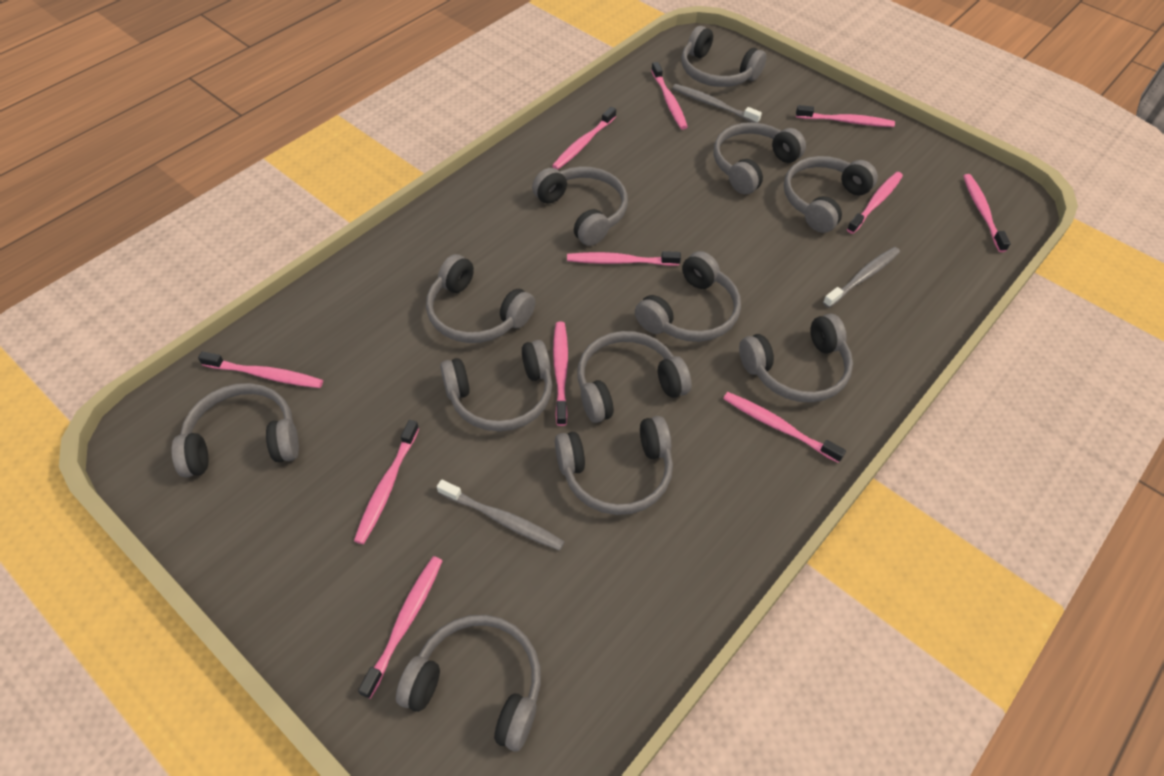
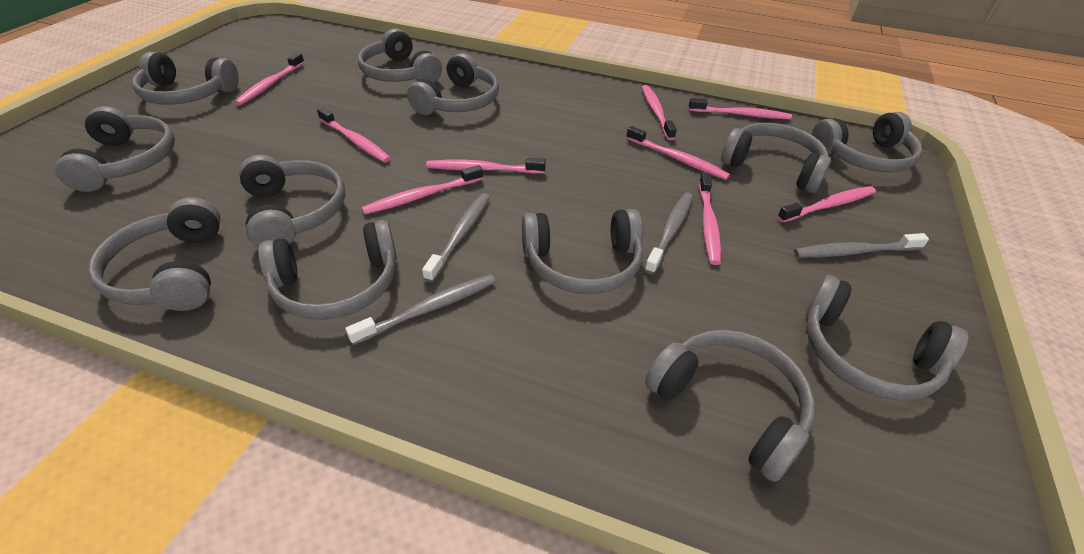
grey toothbrush: [437,480,565,551] [672,84,762,123] [823,247,900,308] = 3 -> [345,274,496,345] [422,193,490,282] [644,192,693,274] [794,233,929,258] = 4
pink toothbrush: [198,352,323,388] [354,420,419,544] [358,556,442,699] [552,107,616,170] [553,322,568,426] [567,251,681,266] [651,62,688,130] [723,392,846,463] [796,105,895,127] [847,172,903,234] [963,174,1011,252] = 11 -> [234,53,305,106] [317,107,391,163] [361,165,483,214] [426,158,546,174] [626,126,730,180] [642,85,677,140] [689,98,792,119] [699,173,721,265] [777,186,876,222] = 9

